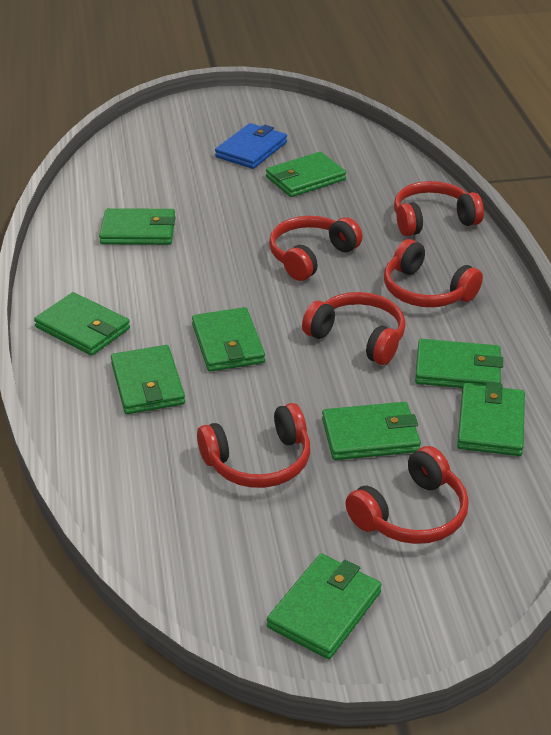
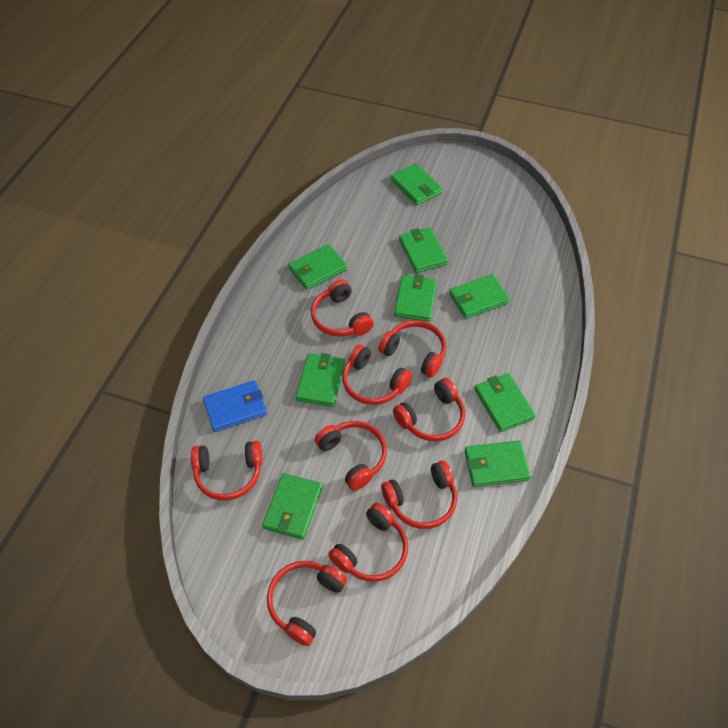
red headphones: [197,403,310,488] [269,216,363,281] [302,292,405,365] [345,446,469,544] [384,239,483,307] [394,181,484,236] = 6 -> [191,441,262,501] [267,561,347,646] [311,279,374,336] [315,421,387,491] [328,503,408,582] [342,344,412,405] [378,320,446,378] [381,460,457,529] [393,378,465,441] = 9

